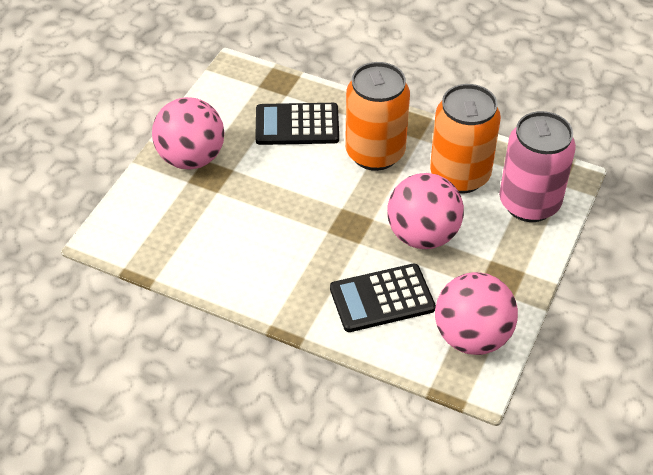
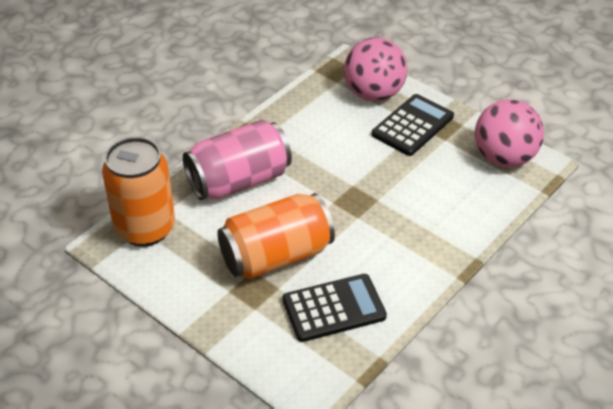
pink ball: [152,97,224,170] [387,173,464,249] [435,272,518,355] = 3 -> [344,37,408,101] [475,99,544,168] = 2

